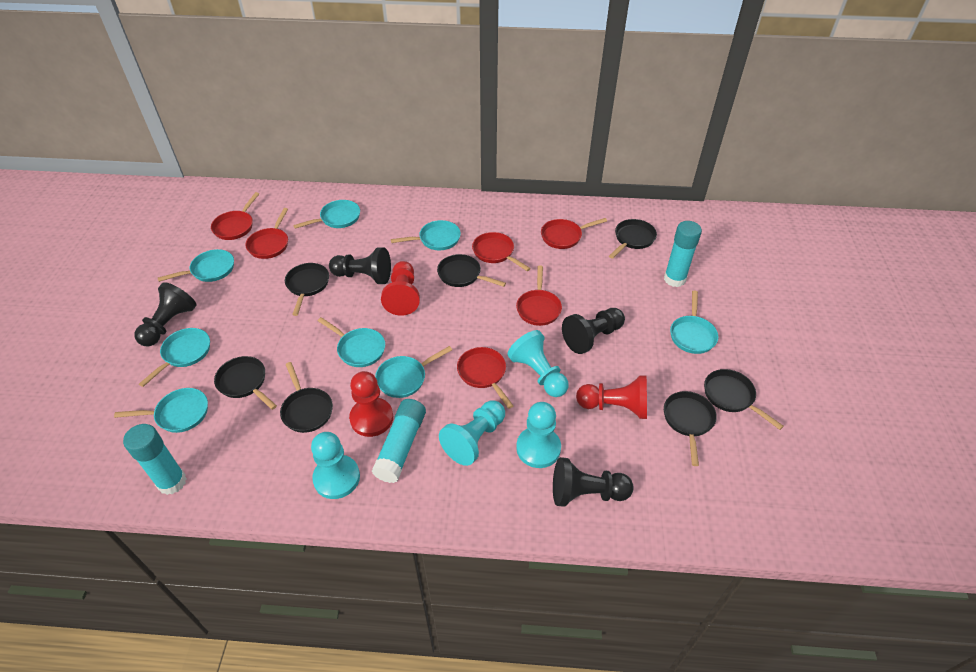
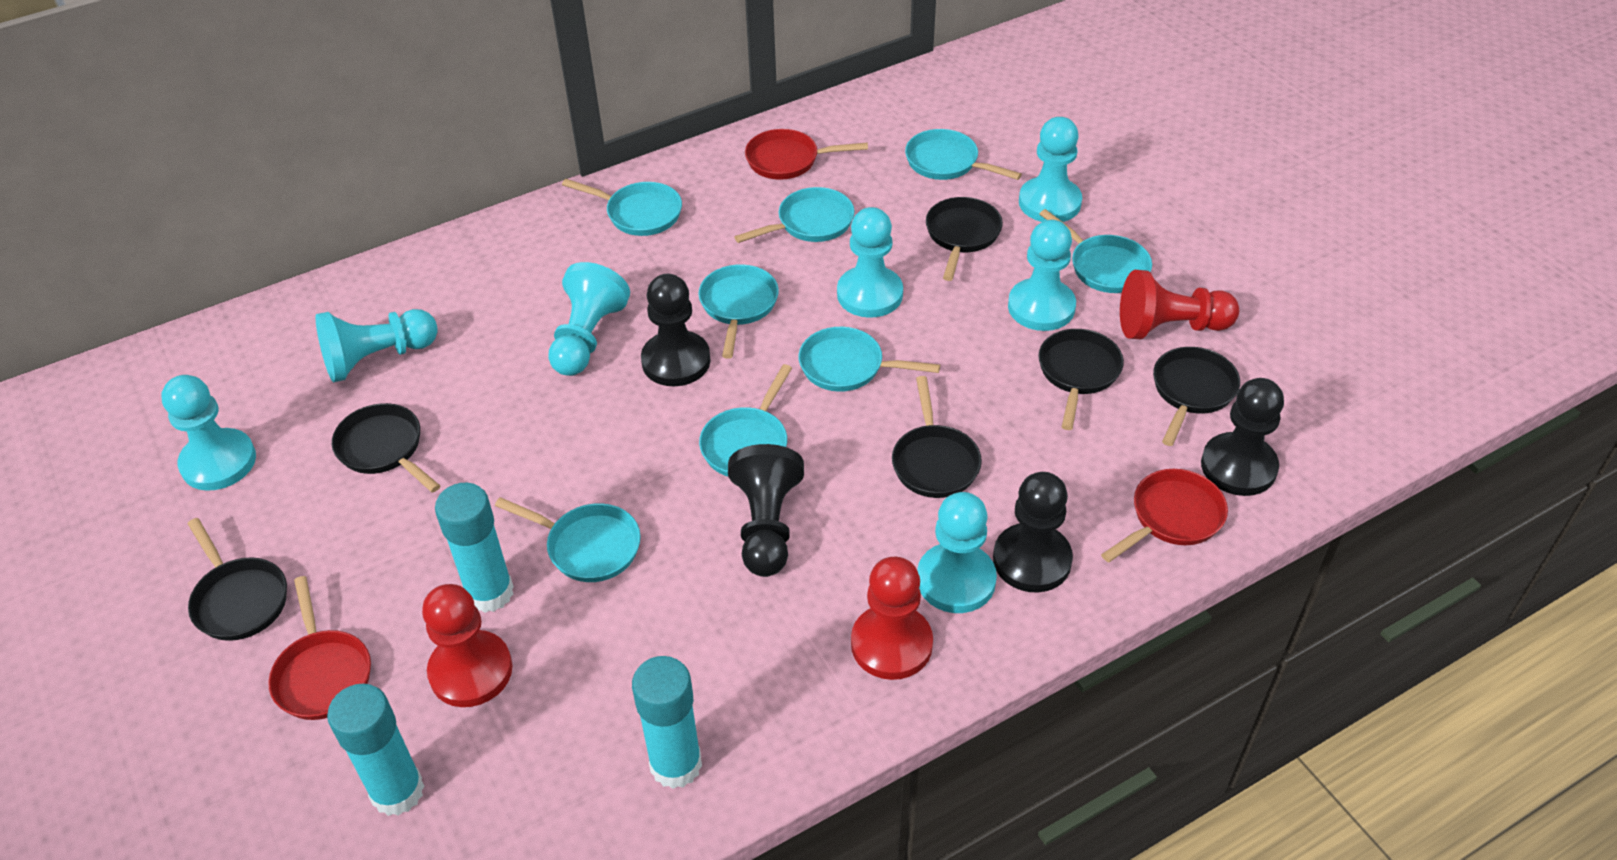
black pan: [214,356,277,410] [280,362,333,433] [285,263,329,316] [437,254,506,287] [609,219,657,259] [664,391,717,466] [704,369,784,430] = 7 -> [188,518,287,641] [332,403,440,493] [892,376,982,498] [926,197,1003,281] [1038,329,1124,430] [1153,347,1240,446] = 6
red pan: [211,192,259,240] [246,208,288,259] [457,347,513,409] [472,232,531,271] [516,266,562,326] [541,218,607,249] = 6 -> [268,576,371,720] [745,129,868,180] [1101,469,1228,562] = 3
turquoise pawn: [311,432,360,499] [439,400,505,466] [507,330,568,397] [516,402,561,468] = 4 -> [161,375,256,491] [316,309,438,382] [548,262,630,376] [837,207,903,318] [917,492,997,613] [1008,220,1076,331] [1019,117,1082,222] = 7

